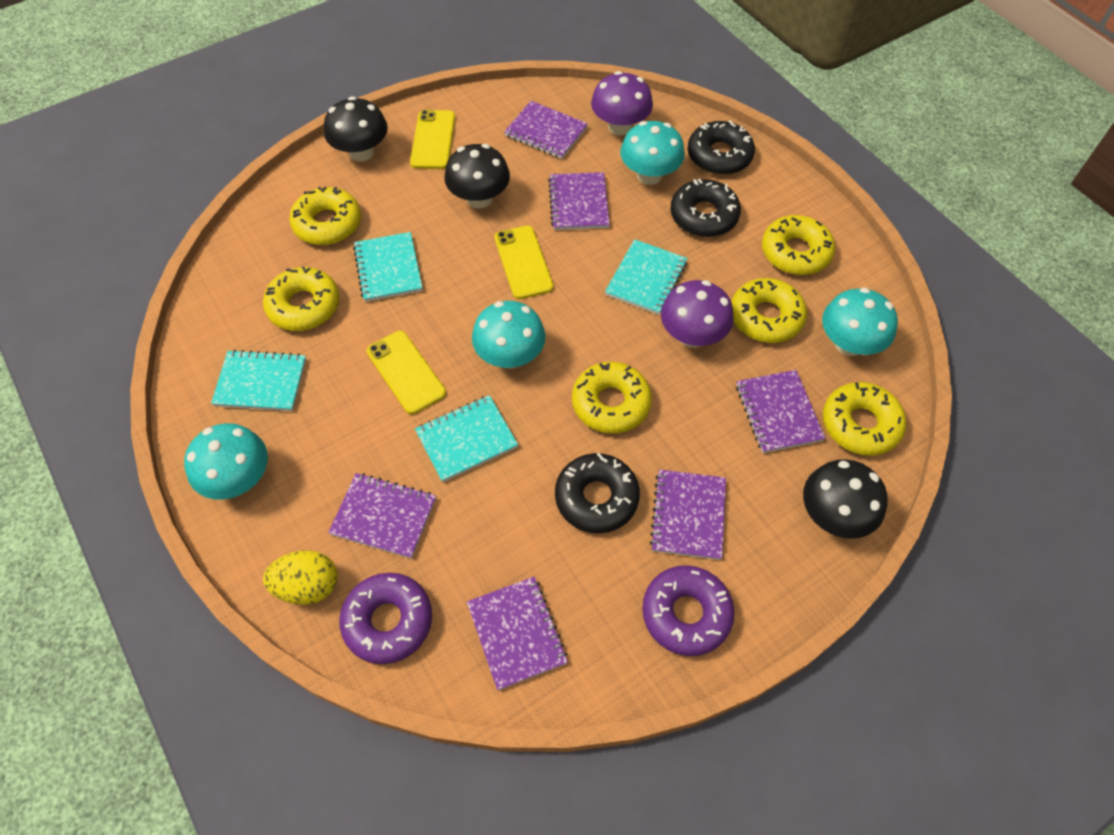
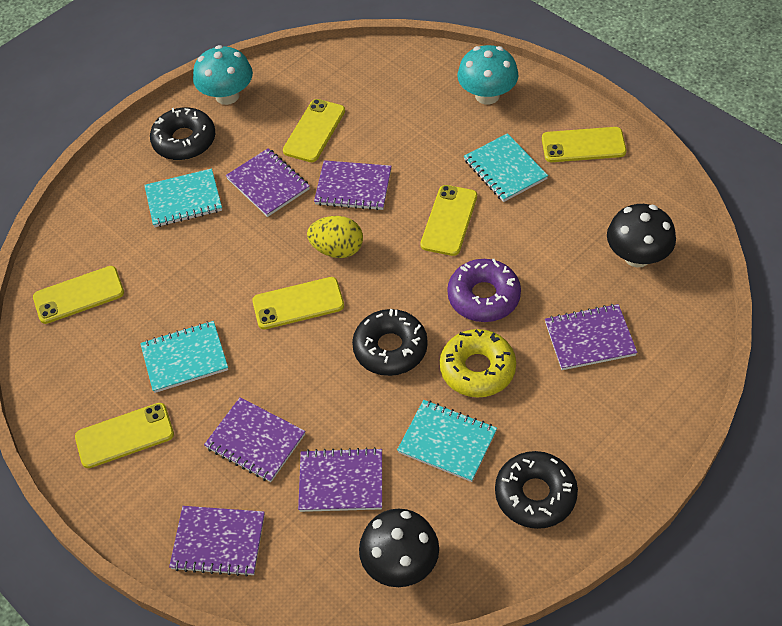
black mushroom: [324,96,388,162] [444,144,510,209] [803,459,888,539] = 3 -> [359,509,439,587] [607,204,676,267] = 2
purple donut: [340,573,432,664] [642,565,735,656] = 2 -> [447,259,521,322] = 1
purple mushroom: [591,71,653,135] [661,280,733,348] = 2 -> none = 0
turquoise mushroom: [184,423,268,500] [472,301,546,369] [620,121,685,185] [822,287,898,356] = 4 -> [193,45,253,105] [457,45,519,105] = 2
yellow donut: [263,266,339,331] [289,186,361,245] [572,362,652,434] [731,278,807,343] [762,215,835,275] [823,382,907,456] = 6 -> [440,329,516,397] = 1
yellow phone: [367,331,446,414] [410,110,455,169] [494,226,554,299] = 3 -> [33,266,124,324] [75,403,174,468] [252,277,344,329] [283,99,345,162] [420,185,477,256] [542,127,626,162] = 6

